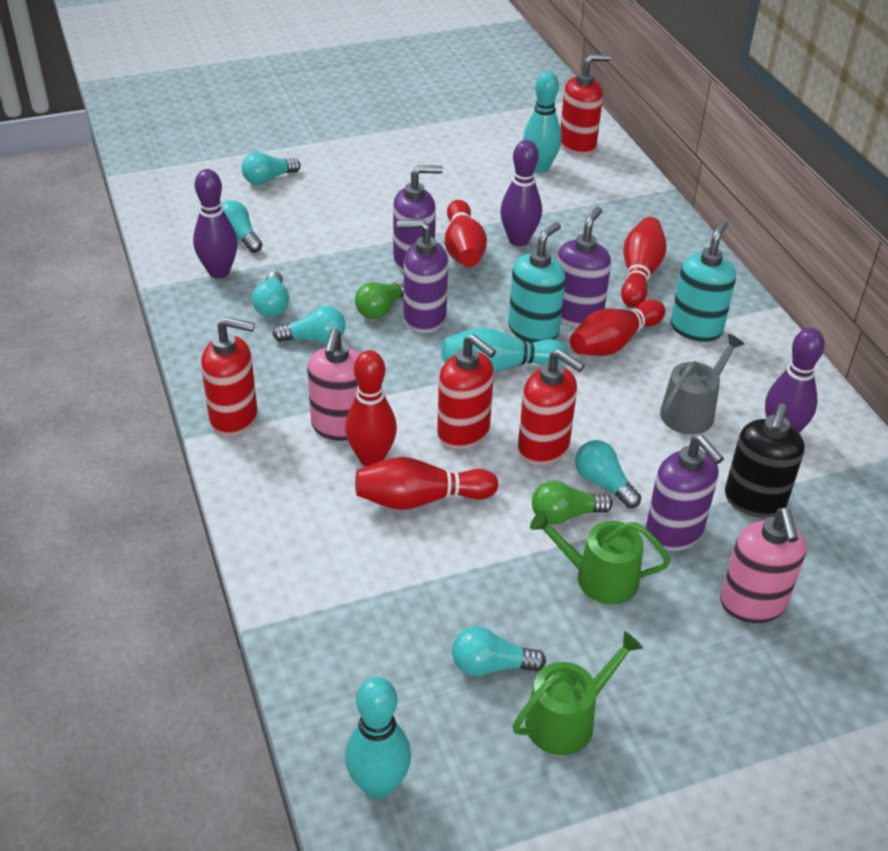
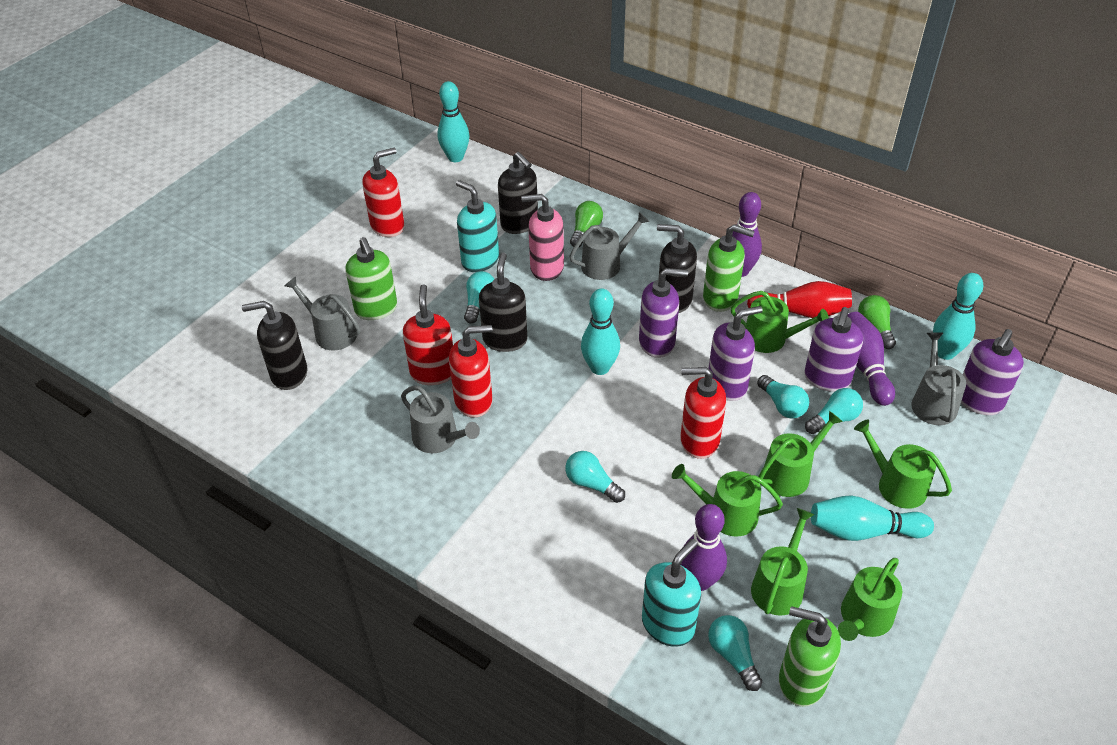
black soap dispenser: [725,404,805,518] = 1 -> [242,301,307,390] [479,252,528,352] [498,152,538,234] [657,224,697,313] = 4
green soap dispenser: none = 0 -> [345,237,397,320] [703,224,755,312] [779,606,841,707] = 3
green watering can: [513,631,643,755] [530,511,671,604] = 2 -> [672,464,783,537] [731,291,829,353] [751,508,815,616] [758,411,843,497] [838,558,902,641] [854,420,952,509] = 6
grey watering can: [660,334,745,434] = 1 -> [285,276,360,350] [401,386,480,453] [569,212,649,280] [911,332,966,425] = 4
pink soap dispenser: [307,328,360,441] [720,508,807,623] = 2 -> [521,194,564,281] = 1
red bowling pin: [345,350,397,467] [355,457,498,510] [445,200,487,267] [570,299,665,356] [621,217,666,307] = 5 -> [747,281,852,318] = 1
turquoise bowling pin: [345,677,411,799] [441,328,568,373] [523,71,562,173] = 3 -> [437,81,470,162] [581,289,620,375] [811,495,934,541] [933,273,983,360] = 4
turquoise light bulb: [221,200,263,253] [241,152,301,185] [252,271,289,317] [273,306,346,344] [452,626,546,676] [575,440,641,508] = 6 -> [464,271,494,323] [565,451,625,503] [708,615,762,691] [757,375,809,418] [805,388,863,434] = 5

